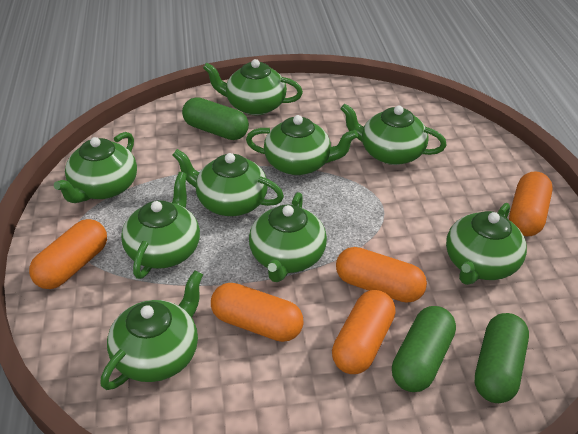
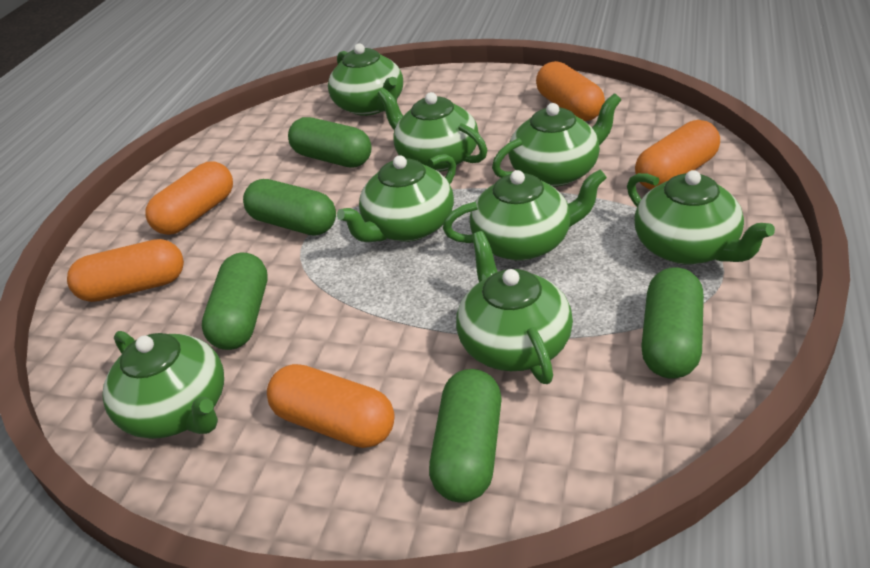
green capsule: [182,97,249,140] [392,306,456,392] [475,313,529,403] = 3 -> [202,253,268,350] [243,179,336,236] [288,117,372,168] [429,369,502,503] [641,267,704,379] = 5
green teapot: [54,132,137,203] [100,270,203,390] [121,172,200,279] [173,149,284,216] [203,59,303,115] [246,115,358,175] [249,192,327,282] [340,104,447,165] [446,203,527,285] = 9 -> [103,331,224,439] [328,44,403,116] [337,154,456,242] [378,88,487,172] [443,169,607,261] [456,231,573,384] [492,93,621,187] [627,170,775,264] = 8

